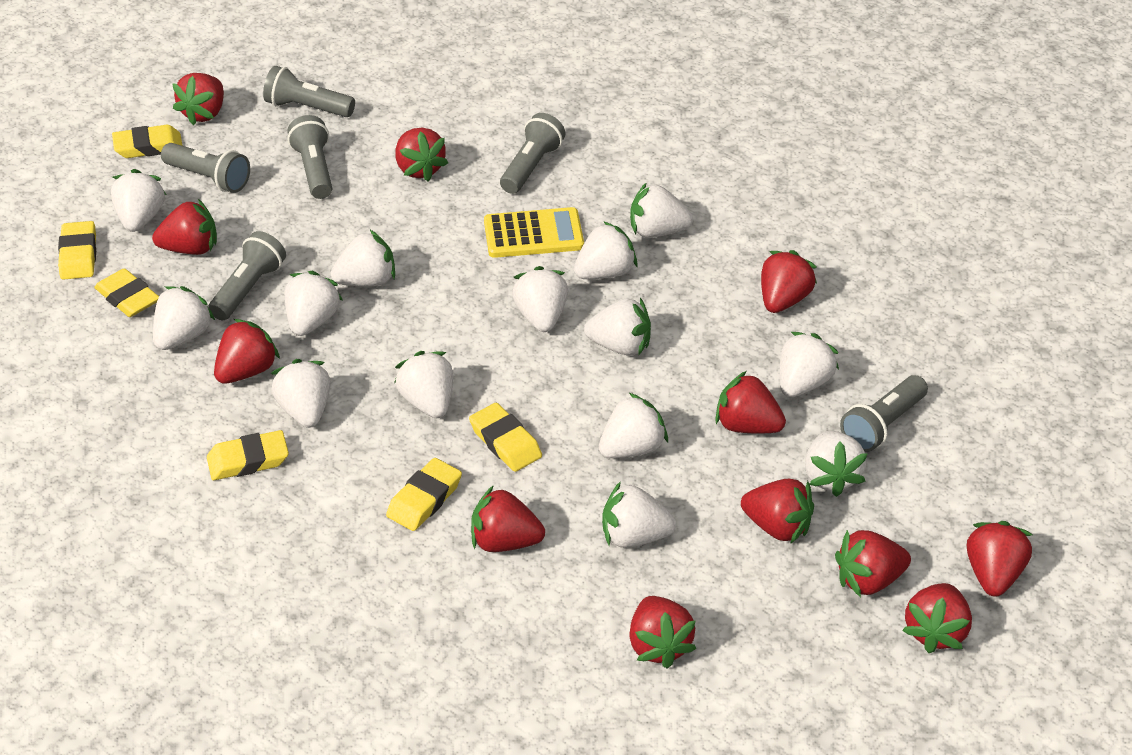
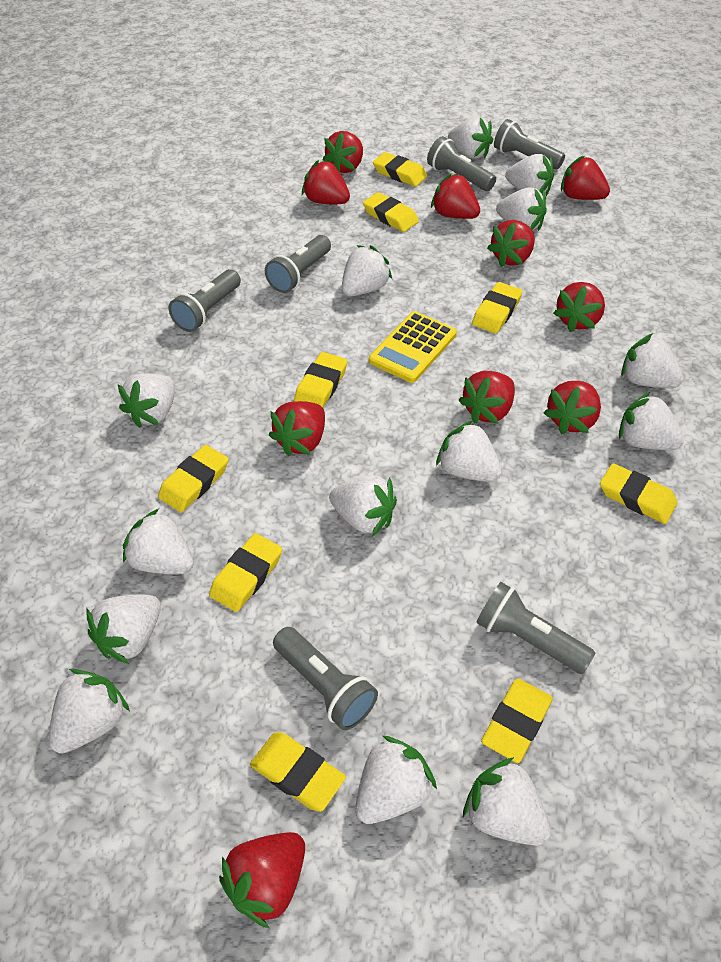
red strawberry: [152,199,217,255] [172,73,224,126] [214,319,280,384] [395,128,448,182] [471,485,545,552] [630,596,696,669] [715,371,786,434] [741,479,814,544] [761,250,817,313] [835,530,911,597] [902,583,972,653] [967,521,1033,597] = 12 -> [219,832,305,928] [269,401,325,456] [302,160,350,204] [323,131,363,173] [431,173,480,219] [458,371,515,424] [487,220,535,267] [544,381,601,434] [553,282,605,332] [561,156,610,200] = 10
yellow eraser: [58,221,96,280] [94,268,159,317] [112,125,182,158] [207,430,289,480] [386,458,462,531] [469,403,542,472] = 6 -> [158,445,229,512] [209,533,282,612] [250,732,346,812] [294,352,347,407] [363,192,419,232] [373,152,427,187] [472,282,522,333] [481,679,553,763] [600,463,678,524] = 9

